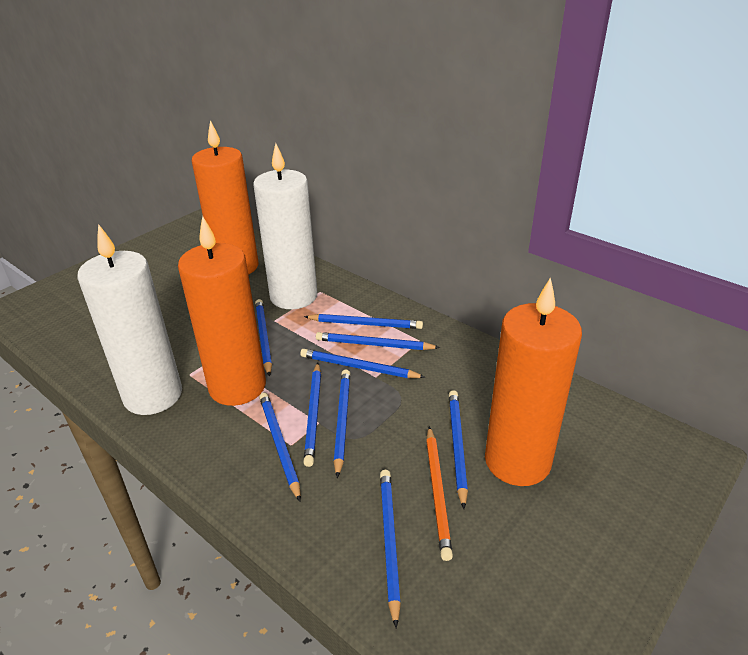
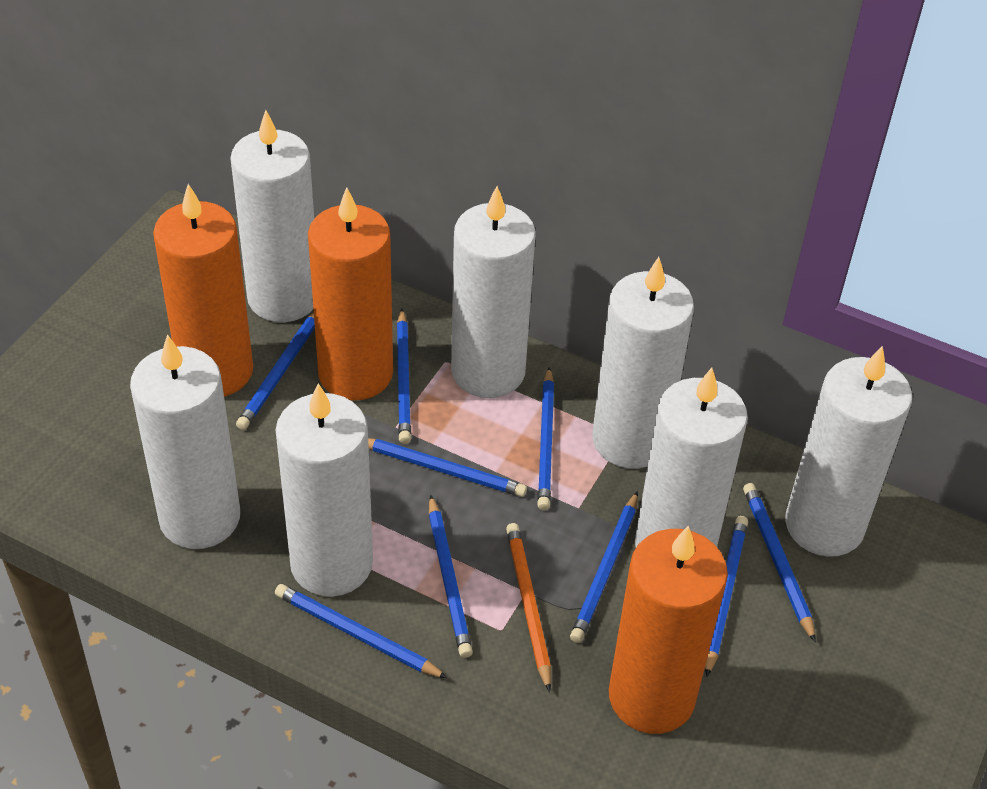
white candle: [77,224,182,415] [253,143,318,309] = 2 -> [130,334,240,549] [230,110,314,322] [275,383,373,597] [451,186,536,398] [592,257,694,469] [635,367,748,547] [785,346,912,557] = 7

